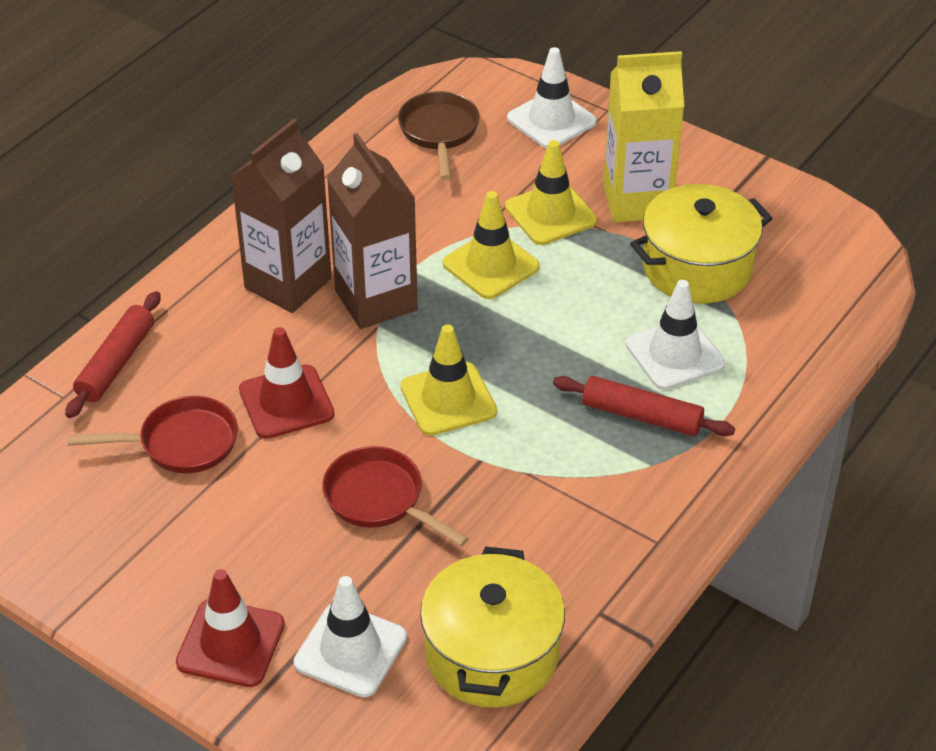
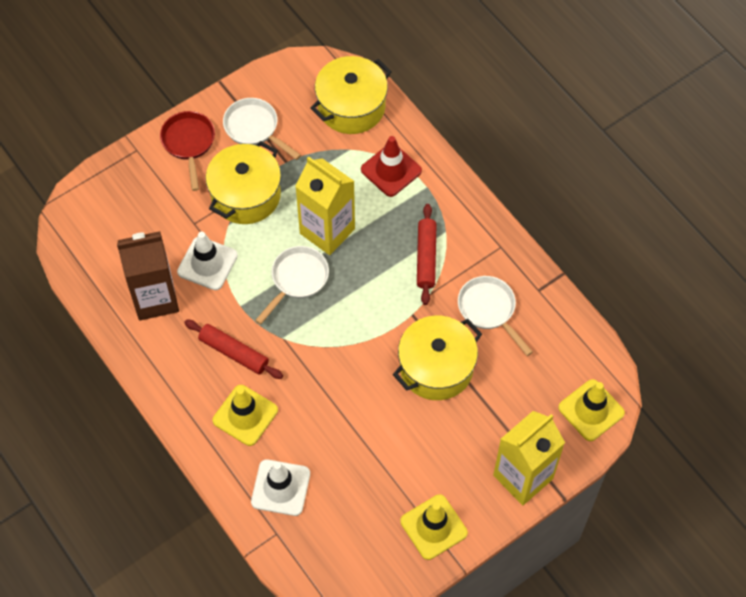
brown carton: [231,118,332,313] [327,133,418,329] = 2 -> [117,231,179,320] = 1
brown pan: [398,91,480,180] = 1 -> none = 0
red pan: [67,396,238,473] [322,446,469,547] = 2 -> [160,111,215,191] = 1
red traffic cone: [176,569,285,687] [239,327,334,439] = 2 -> [361,136,422,197] = 1
white pan: none = 0 -> [223,98,301,160] [255,246,329,325] [458,276,533,356] = 3
white traffic cone: [294,576,407,697] [507,47,597,149] [626,280,725,390] = 3 -> [177,232,238,290] [251,460,310,516] = 2
yellow carton: [603,51,684,222] = 1 -> [295,156,355,255] [493,411,565,505] = 2
yellow pot: [420,546,565,708] [630,184,773,304] = 2 -> [206,141,281,224] [310,56,392,134] [393,316,482,400] = 3

